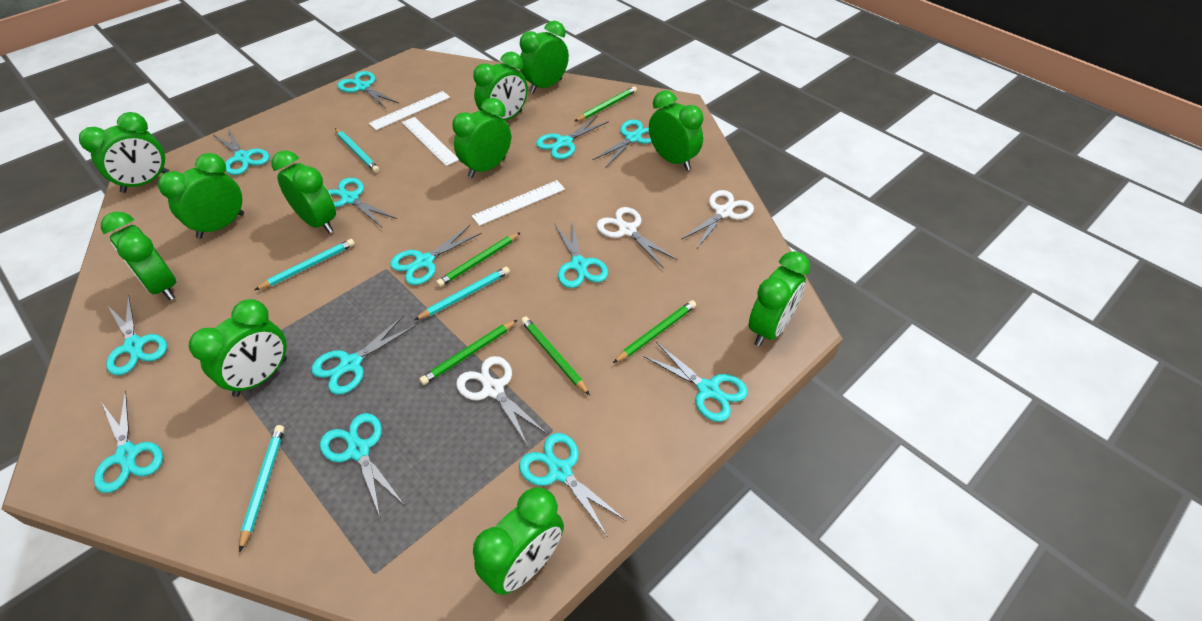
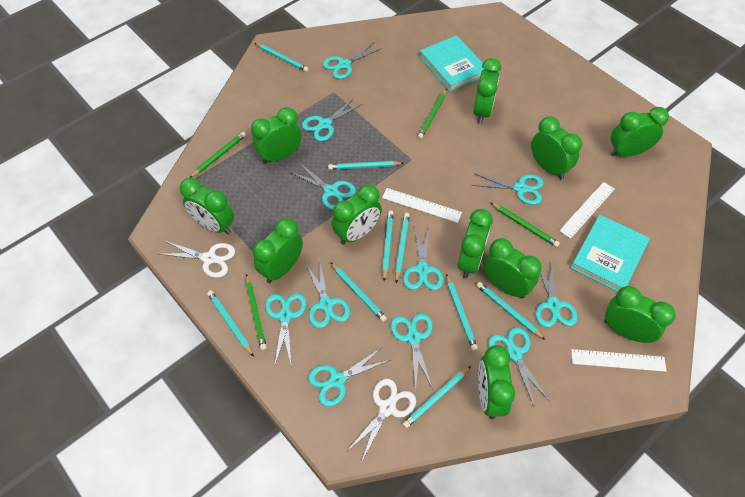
green pencil: [419,320,517,385] [436,232,521,287] [521,317,590,395] [574,86,637,122] [613,300,696,363] = 5 -> [189,132,246,178] [246,274,267,350] [418,89,447,139] [490,202,560,247] = 4
turquoise book: none = 0 -> [420,35,484,92] [570,214,650,292] = 2
turquoise pencil: [239,425,285,552] [255,239,355,290] [335,128,380,173] [414,267,510,320] = 4 -> [207,290,254,357] [255,43,309,72] [328,161,403,170] [330,262,387,322] [382,211,394,281] [395,213,410,283] [402,366,471,428] [446,274,478,351] [476,282,546,340] = 9
turquoise scissors: [94,391,163,493] [106,295,167,376] [214,128,270,175] [311,316,416,395] [320,413,403,519] [328,178,397,227] [337,71,399,109] [390,225,482,285] [519,433,626,536] [536,116,609,159] [554,222,608,288] [593,120,652,167] [643,342,748,422] = 13 -> [265,293,306,367] [290,163,356,210] [302,98,363,141] [305,257,350,328] [308,347,390,407] [323,43,382,79] [391,313,433,391] [403,226,443,290] [472,174,544,205] [488,327,550,406] [535,259,578,327] = 11
white scissors: [456,356,547,446] [597,207,678,268] [681,190,754,248] = 3 -> [160,241,235,278] [347,379,416,461] = 2

